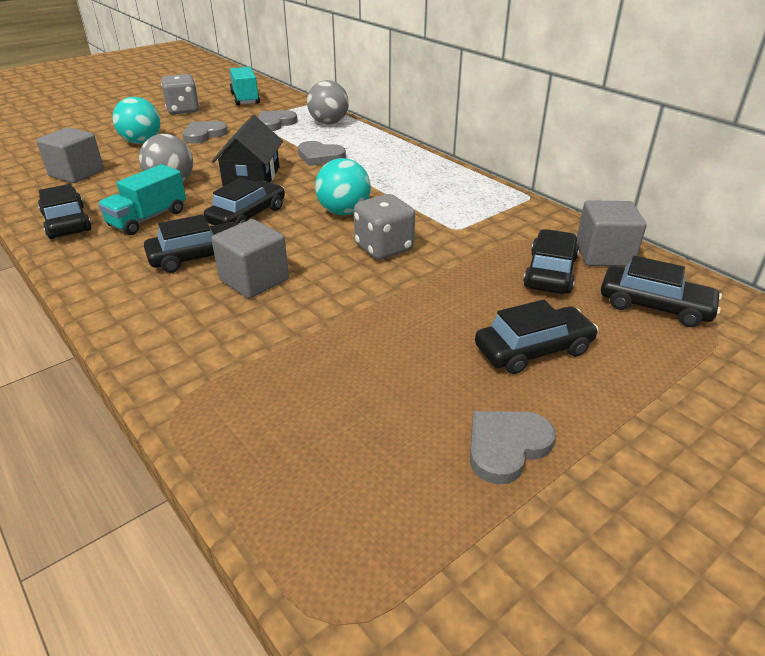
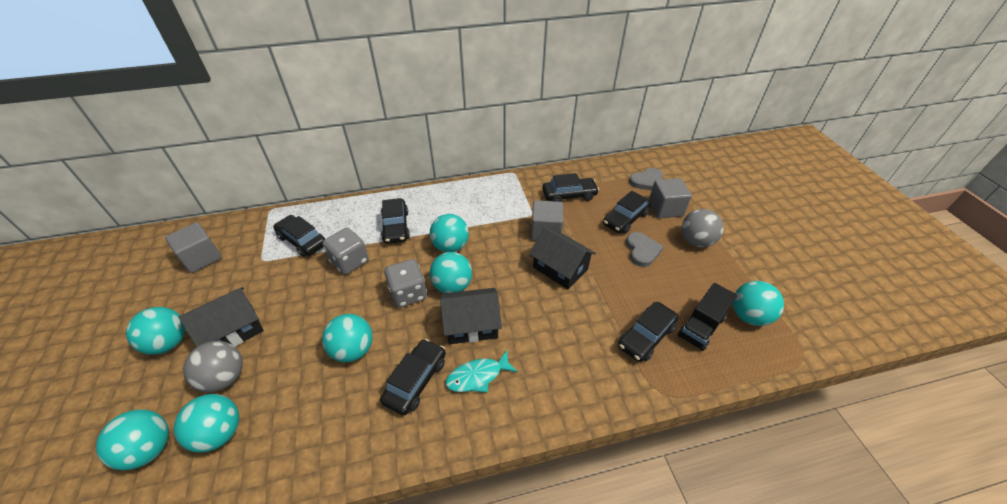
black house: [212,115,283,186] = 1 -> [179,287,264,347] [440,288,502,344] [529,227,596,289] = 3
black truck: none = 0 -> [677,283,737,351] = 1
grey heart: [182,121,228,144] [258,110,297,131] [298,141,346,166] [470,411,556,485] = 4 -> [626,232,664,267] [629,168,663,191] = 2
turquoise ball: [112,97,160,144] [315,158,371,215] = 2 -> [96,410,169,470] [126,307,185,355] [174,394,239,453] [322,314,373,362] [430,214,469,252] [430,252,472,293] [733,281,784,326] = 7
turquoise fish: none = 0 -> [446,351,518,393] = 1
turquoise truck: [98,164,186,235] [230,67,260,106] = 2 -> none = 0

